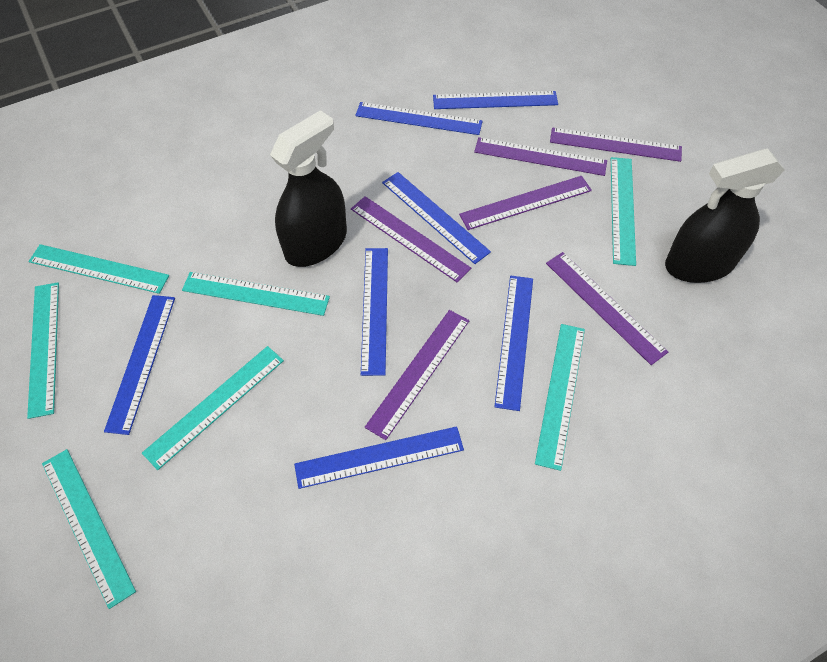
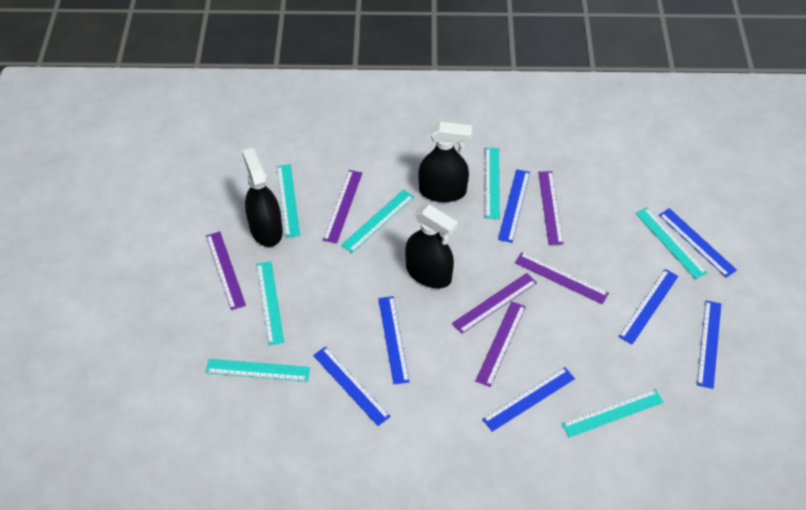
black spray bottle: [270,110,347,267] [665,148,785,283] = 2 -> [242,148,283,247] [405,204,458,288] [418,122,472,202] = 3

